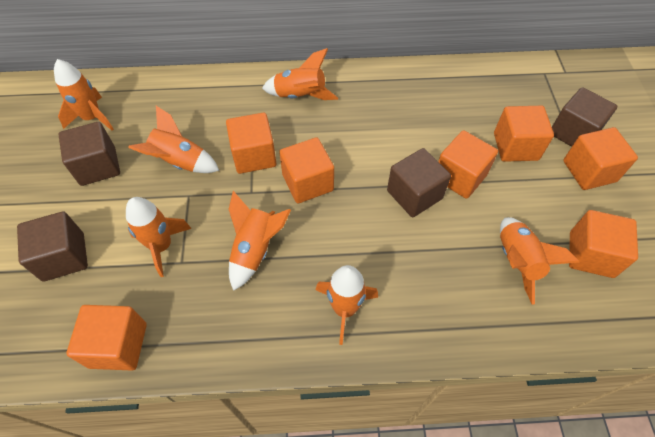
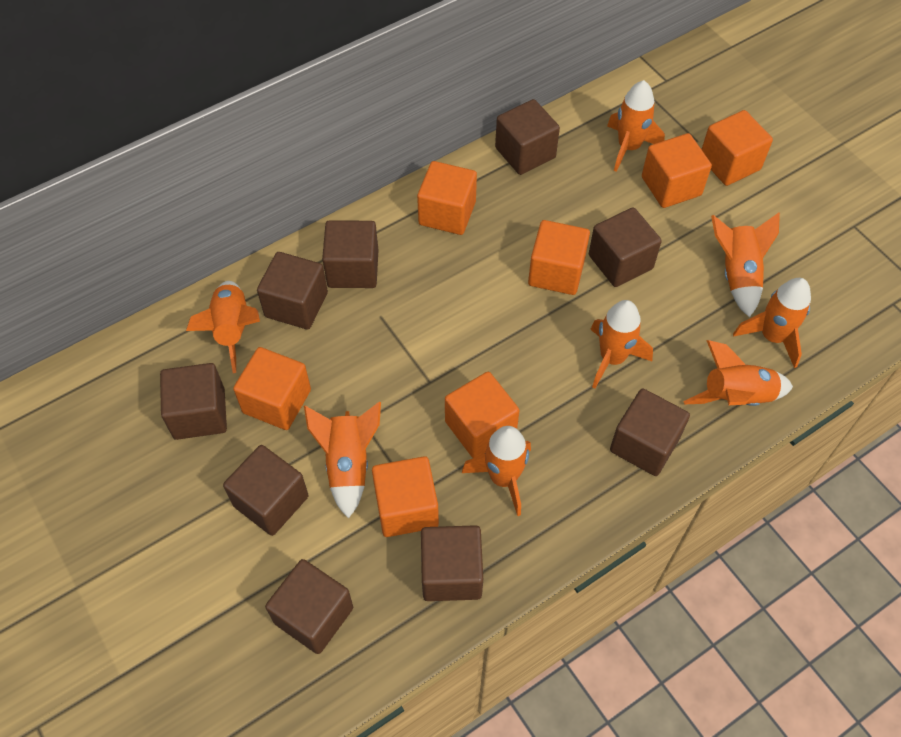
brown cube: [17,212,88,282] [58,122,120,186] [387,148,451,217] [552,87,618,147] = 4 -> [160,363,227,440] [223,445,308,536] [257,252,328,329] [265,559,353,654] [322,220,378,288] [421,525,483,601] [495,99,560,175] [589,207,662,287] [610,389,690,476] = 9
orange rocket: [54,59,114,131] [126,197,192,277] [128,106,219,173] [229,191,291,291] [262,48,338,100] [316,265,378,345] [500,217,580,305] = 7 -> [186,281,260,373] [304,402,381,519] [462,426,531,516] [590,300,653,388] [607,80,665,172] [683,340,793,406] [711,213,780,318] [733,278,811,368] = 8

